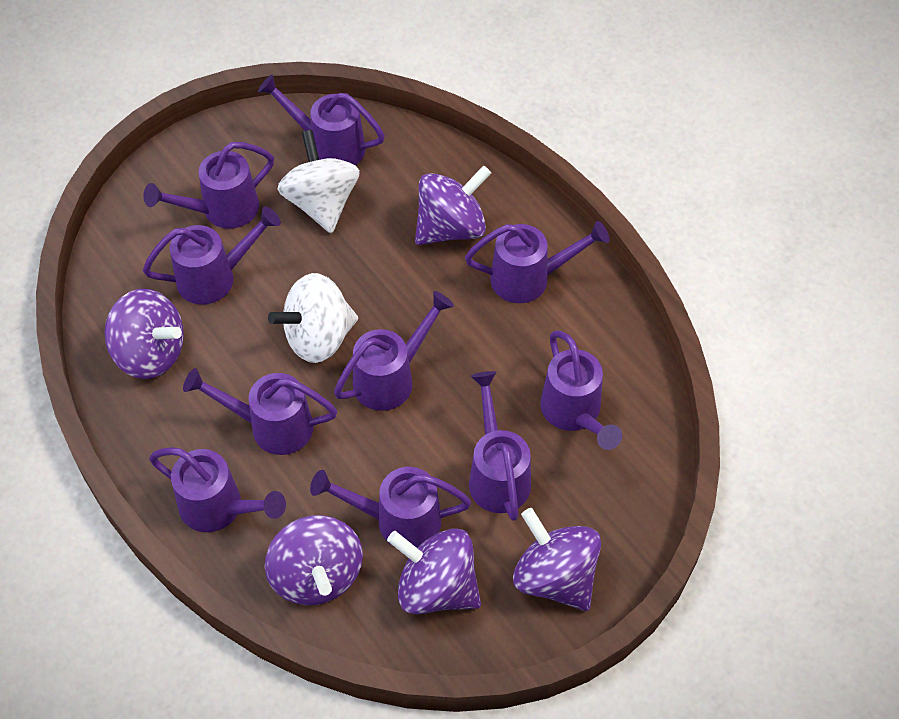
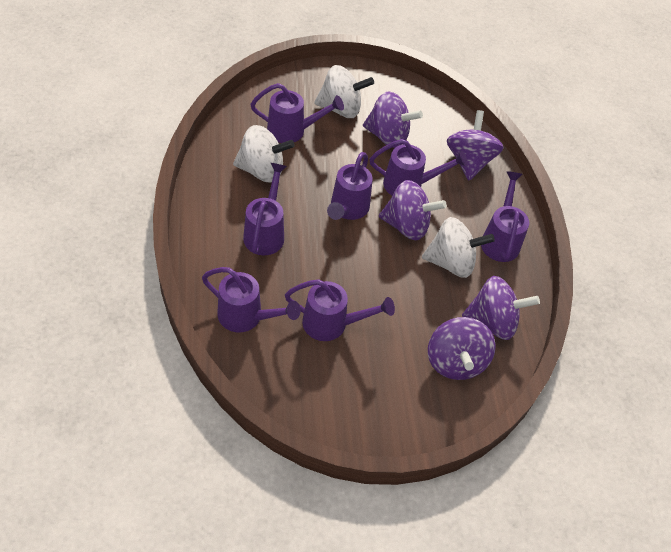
purple watering can: [143,142,274,229] [143,206,281,304] [149,447,286,532] [183,368,337,455] [258,74,385,165] [310,467,471,548] [334,291,454,411] [465,221,609,303] [469,371,531,521] [540,330,622,450] = 10 -> [202,267,301,332] [243,163,287,255] [250,83,344,143] [285,279,395,341] [327,152,373,220] [370,139,468,196] [481,171,529,262] = 7
white spinning top: [268,273,358,363] [277,130,360,233] = 2 -> [233,125,295,182] [314,65,374,118] [422,217,495,278] = 3

